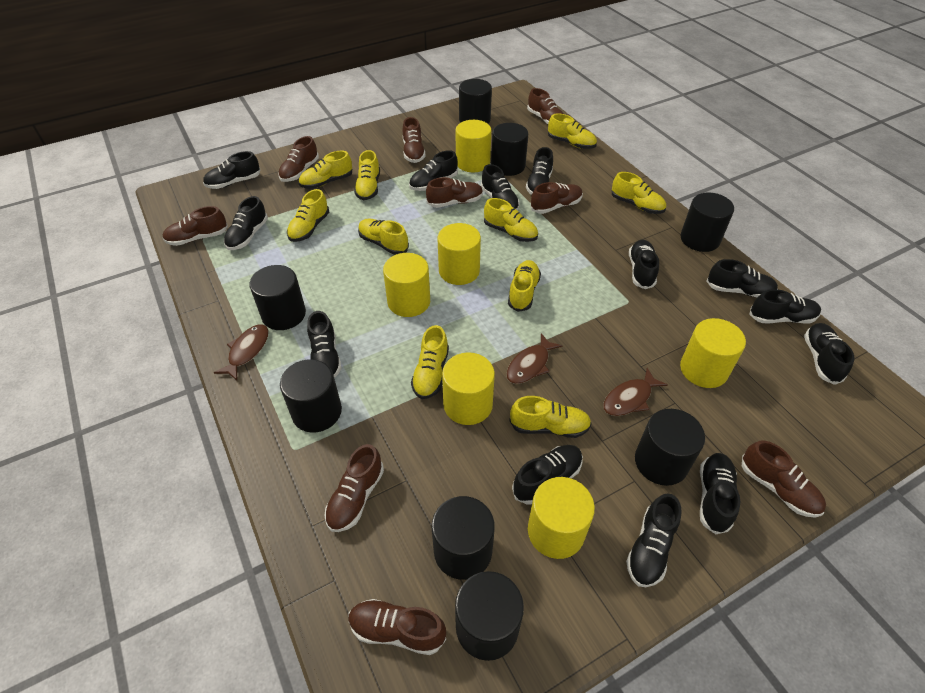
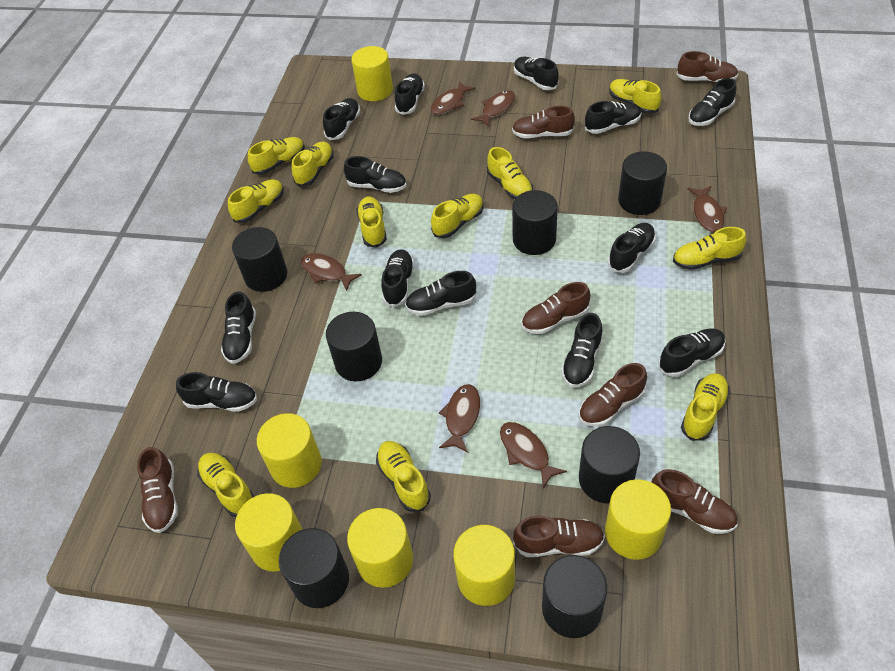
black cylinder: [250,265,306,330] [280,359,342,433] [432,496,495,580] [455,571,524,661] [459,79,492,124] [491,123,528,176] [635,409,705,486] [680,192,734,252] = 8 -> [232,227,287,292] [279,528,349,608] [326,312,382,381] [512,190,558,255] [542,555,607,638] [579,426,640,503] [618,151,667,215] = 7
brown fish: [214,324,269,380] [506,333,562,384] [603,368,668,416] = 3 -> [301,253,362,291] [431,81,476,115] [439,384,480,453] [471,90,515,127] [500,422,567,489] [687,186,727,232] = 6
brown shoe: [162,206,228,246] [278,136,319,182] [324,444,384,532] [348,599,446,655] [403,117,426,163] [426,177,483,208] [527,88,563,124] [531,182,583,214] [742,440,826,518] = 9 -> [137,447,178,533] [512,106,575,138] [513,516,605,557] [522,282,590,334] [579,363,647,427] [651,469,737,534] [677,51,738,83] = 7
yellow shoe: [287,189,329,242] [299,151,352,189] [354,150,380,200] [358,218,409,255] [411,325,449,399] [484,198,538,242] [508,260,541,312] [509,396,592,438] [548,113,597,149] [612,172,666,214] = 10 -> [197,453,255,517] [228,179,284,223] [248,137,305,175] [292,142,334,187] [356,197,387,248] [376,441,431,512] [431,194,483,238] [487,147,533,199] [609,79,661,114] [673,227,746,270] [681,373,730,441] = 11

